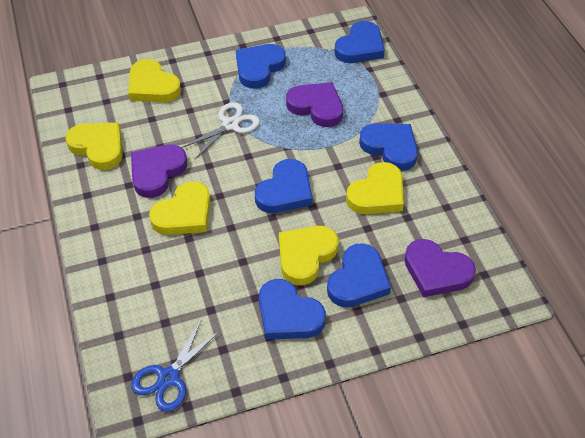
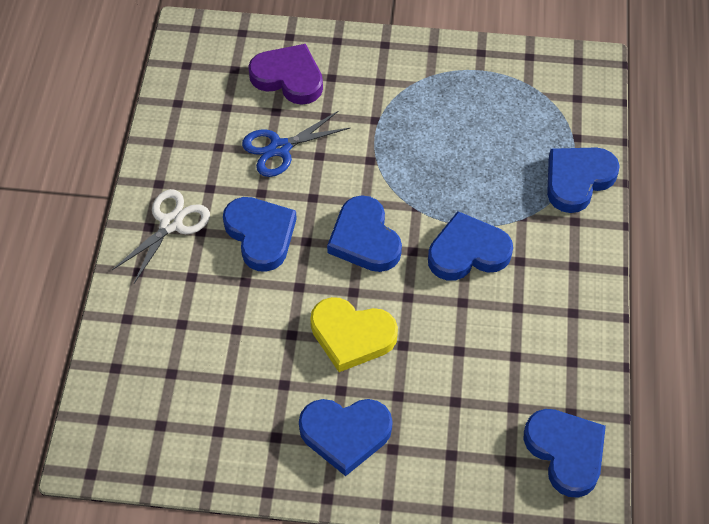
purple heart: [131,144,187,198] [286,82,343,127] [404,239,476,297] = 3 -> [248,44,323,105] = 1
yellow heart: [65,123,123,170] [129,59,181,102] [149,181,211,235] [279,226,338,286] [346,162,404,214] = 5 -> [310,297,398,372] = 1

